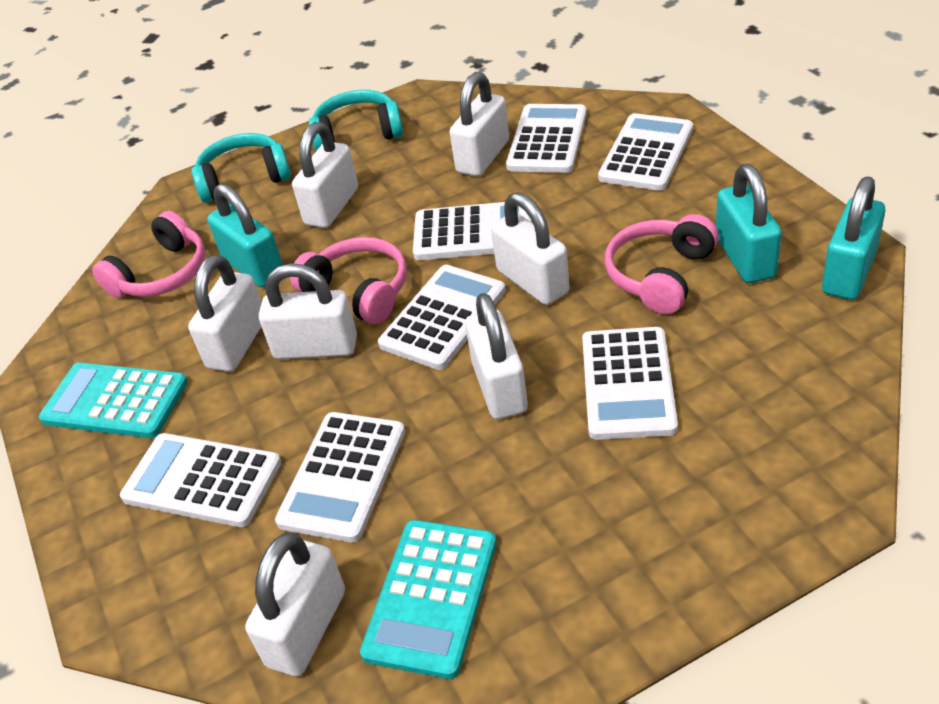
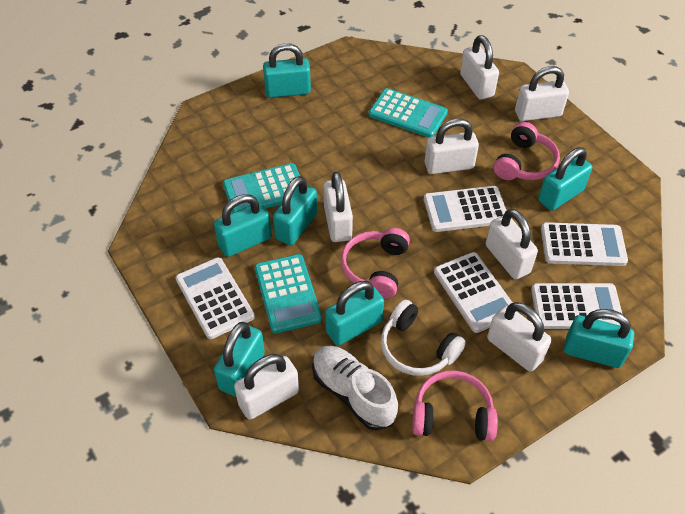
turquoise calculator: [39,363,188,438] [360,520,496,679] = 2 -> [223,163,300,212] [255,254,322,333] [369,88,448,138] = 3
turquoise headphones: [192,133,291,203] [309,90,403,151] = 2 -> none = 0
turquoise padlock: [207,183,283,288] [716,164,782,283] [822,176,885,300] = 3 -> [214,194,272,257] [214,322,265,397] [263,43,311,98] [273,176,317,245] [325,281,384,345] [538,147,592,211] [564,309,634,368] = 7
white calculator: [120,433,281,527] [275,412,405,542] [378,265,506,370] [413,202,531,260] [506,104,587,173] [582,327,678,440] [598,113,693,191] = 7 -> [176,257,255,339] [424,186,507,232] [434,252,518,333] [531,283,622,329] [541,222,628,266] = 5
white headphones: none = 0 -> [381,300,466,376] = 1
white shoe: none = 0 -> [312,346,398,431] = 1

